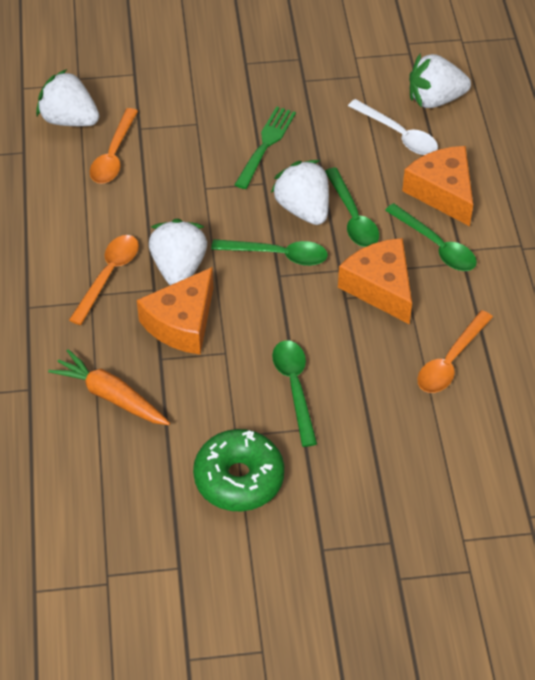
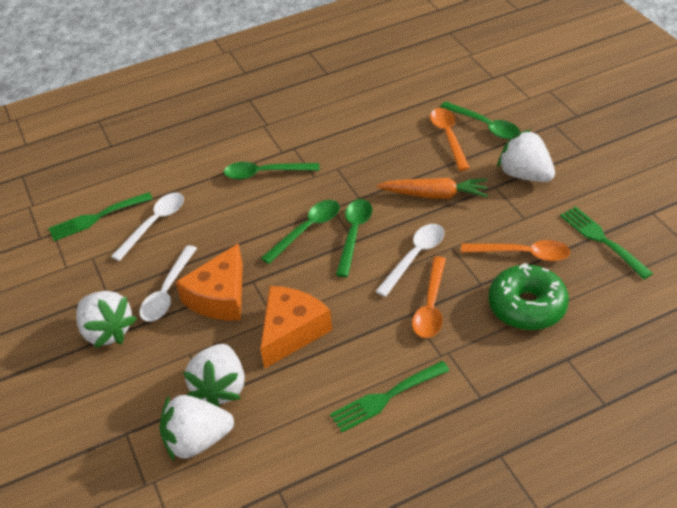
green fork: [234,106,296,189] = 1 -> [48,192,153,241] [330,361,450,432] [560,206,653,279] = 3
orange cheese: [137,267,213,355] [338,238,412,324] [402,146,473,226] = 3 -> [176,243,243,320] [260,286,332,369] = 2
white spoon: [348,99,438,155] = 1 -> [111,193,184,261] [139,245,197,321] [375,224,444,297] = 3

